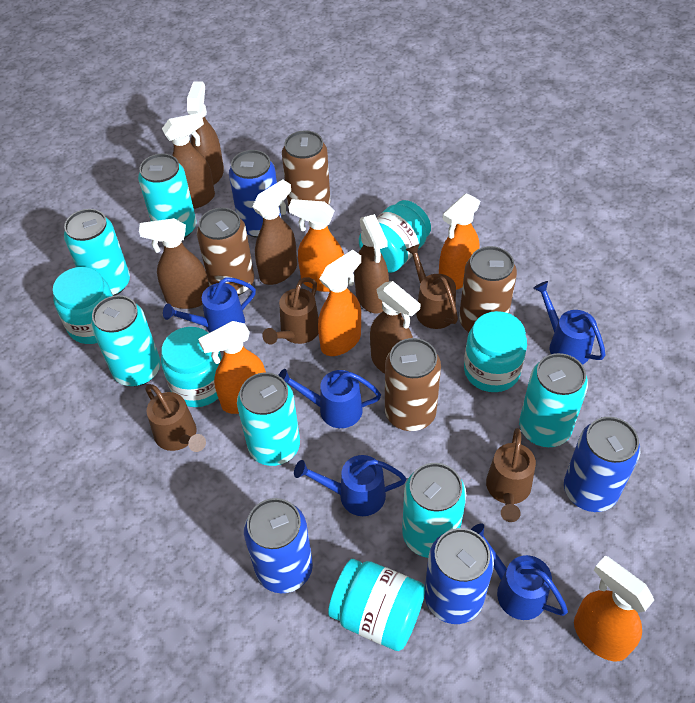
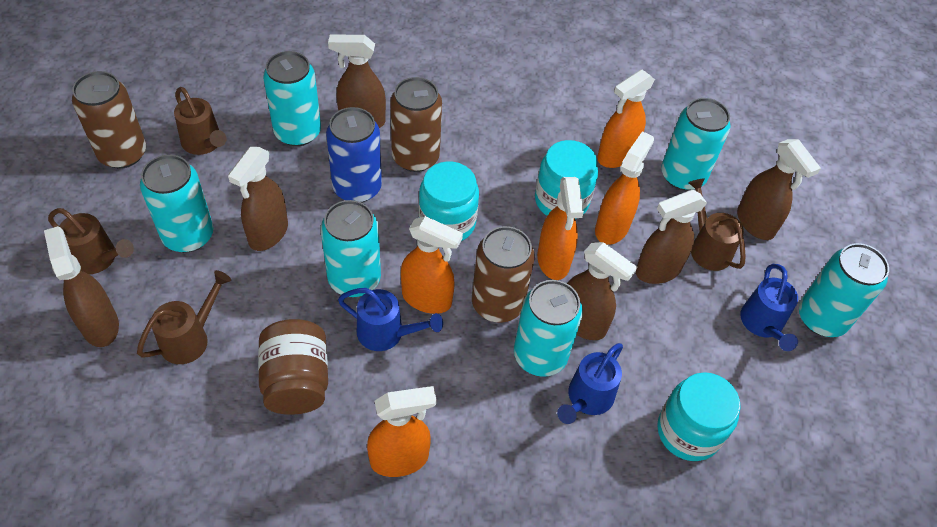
blue can: [229,150,281,238] [244,498,313,593] [425,528,494,624] [564,417,640,512] = 4 -> [326,107,382,203] = 1
blue watering can: [163,277,256,333] [278,369,381,428] [294,455,407,516] [470,524,568,620] [533,281,605,365] = 5 -> [338,288,443,351] [557,343,623,424] [740,264,798,351] = 3
brown can: [197,207,254,296] [282,130,330,206] [385,338,441,431] [459,246,517,332] = 4 -> [72,71,146,169] [390,77,442,172] [472,226,535,323] = 3
brown jar: none = 0 -> [258,319,328,415] = 1
turquoise jar: [52,267,113,344] [161,327,222,407] [328,559,425,651] [359,200,431,273] [464,311,527,392] = 5 -> [419,161,479,241] [535,140,598,219] [657,372,741,461] = 3

